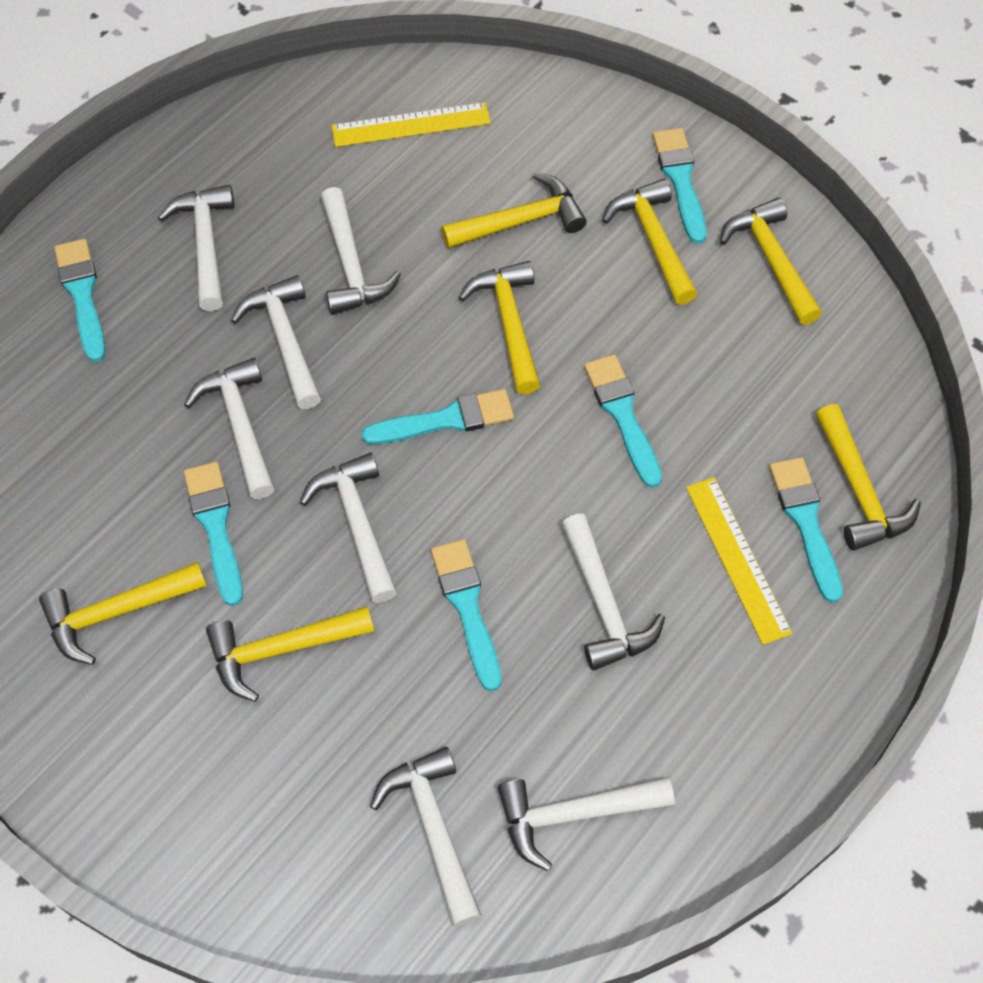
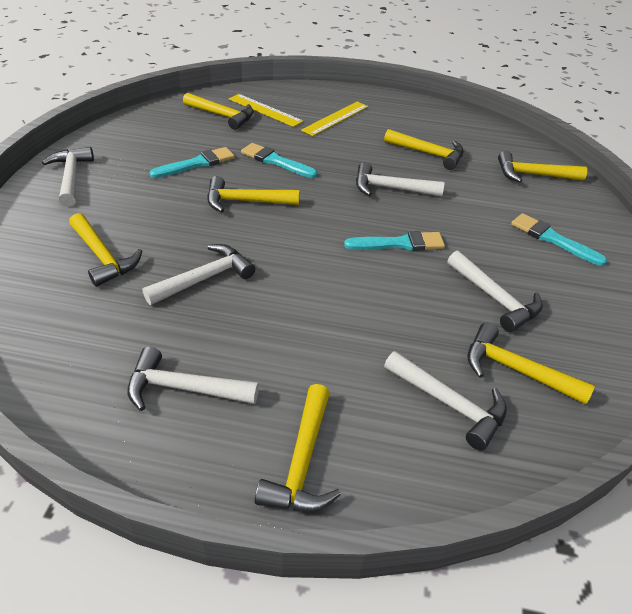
turquoise brush: [54,239,105,362] [184,462,243,606] [362,389,514,444] [431,539,501,691] [584,355,662,488] [653,128,707,244] [769,457,843,603] = 7 -> [149,147,235,178] [241,143,317,178] [344,231,445,251] [511,213,607,266] = 4
white hammer: [158,185,234,311] [184,358,275,499] [231,275,321,409] [300,453,397,603] [321,187,401,315] [370,747,481,927] [497,777,675,871] [562,514,665,670] = 8 -> [42,147,94,207] [127,347,259,411] [142,244,255,305] [356,162,445,197] [384,351,507,451] [447,251,543,332] = 6

